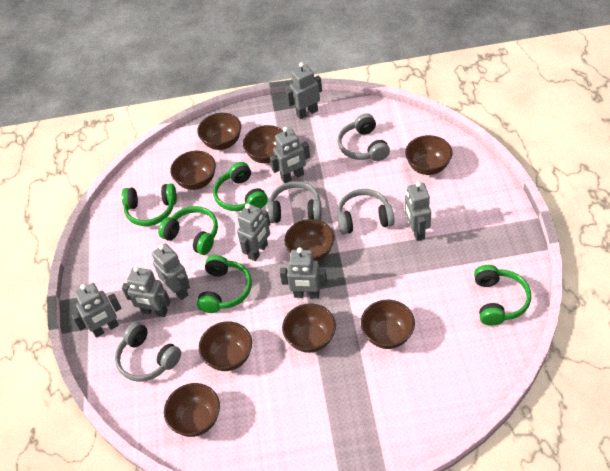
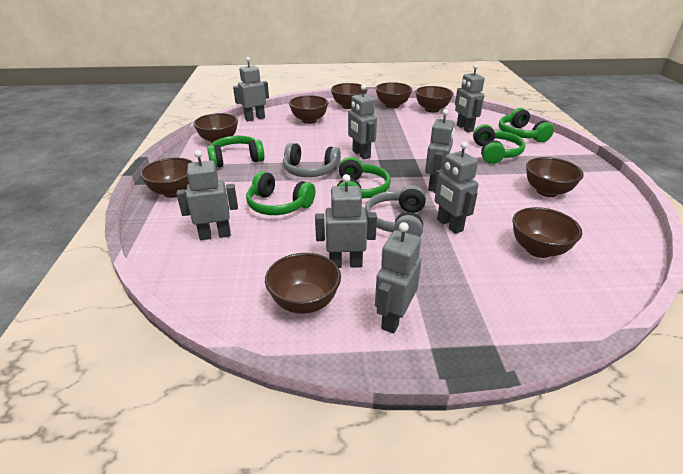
grey headphones: [115,322,181,382] [266,181,322,223] [337,189,394,234] [338,113,390,161] = 4 -> [283,143,341,177] [365,185,426,237] = 2

